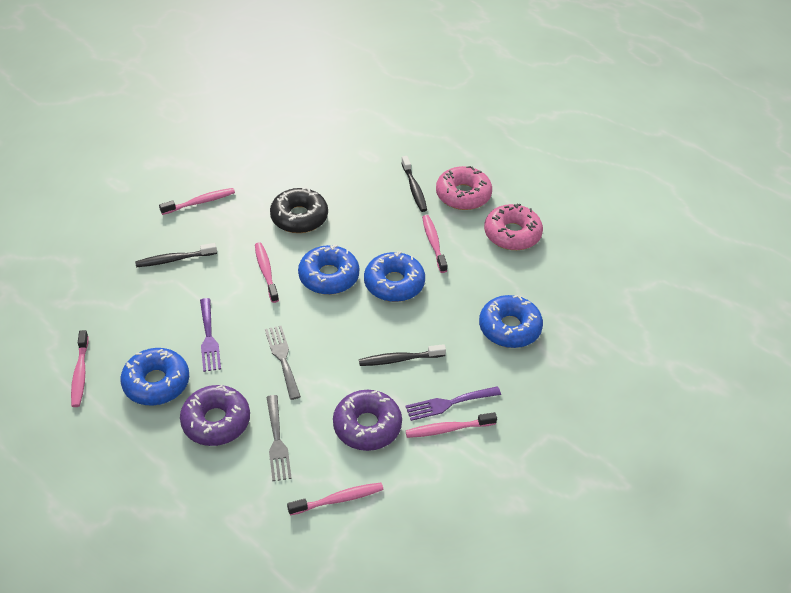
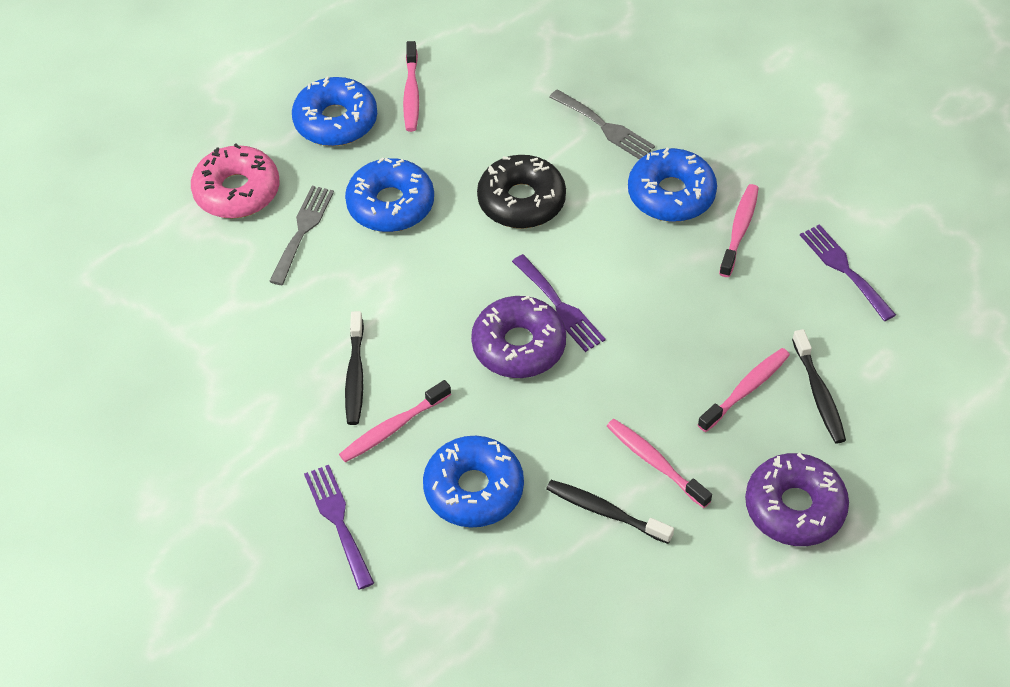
pink donut: [436,166,492,210] [484,203,543,250] = 2 -> [191,144,280,218] = 1
pink toothbrush: [71,330,89,407] [159,188,235,215] [255,242,279,303] [287,483,384,515] [405,412,497,438] [422,215,447,273] = 6 -> [339,380,451,462] [403,41,419,132] [607,419,712,508] [698,348,790,432] [719,184,759,277] = 5
purple fork: [200,298,221,372] [405,386,501,421] = 2 -> [304,465,374,590] [512,254,606,352] [800,224,896,321] = 3

